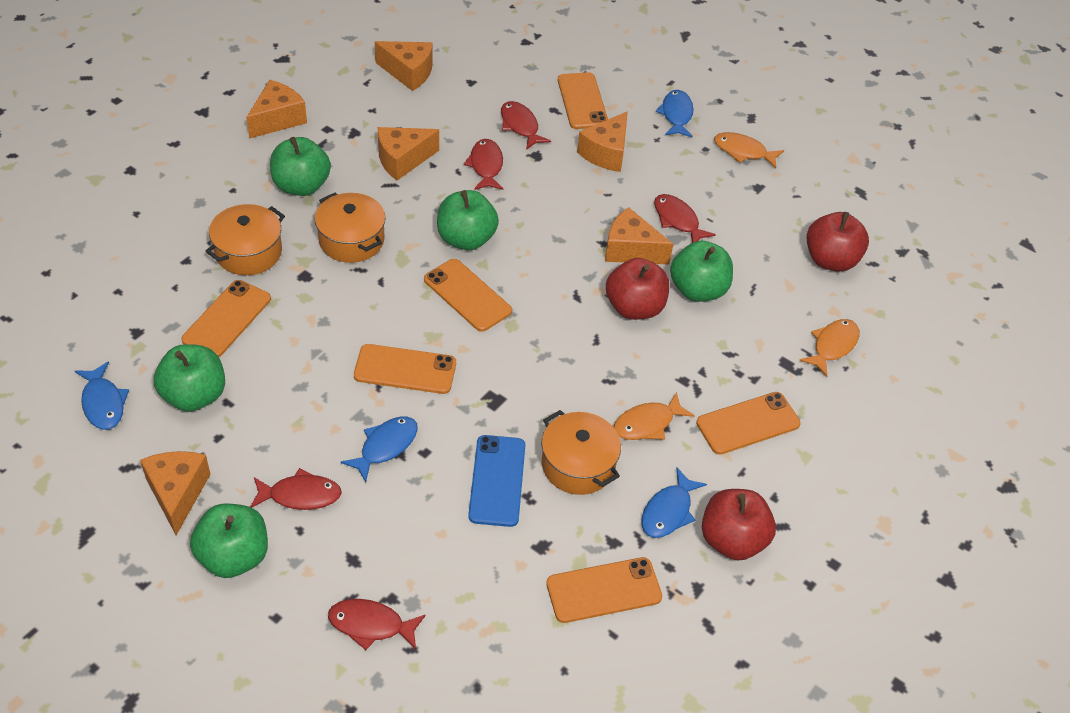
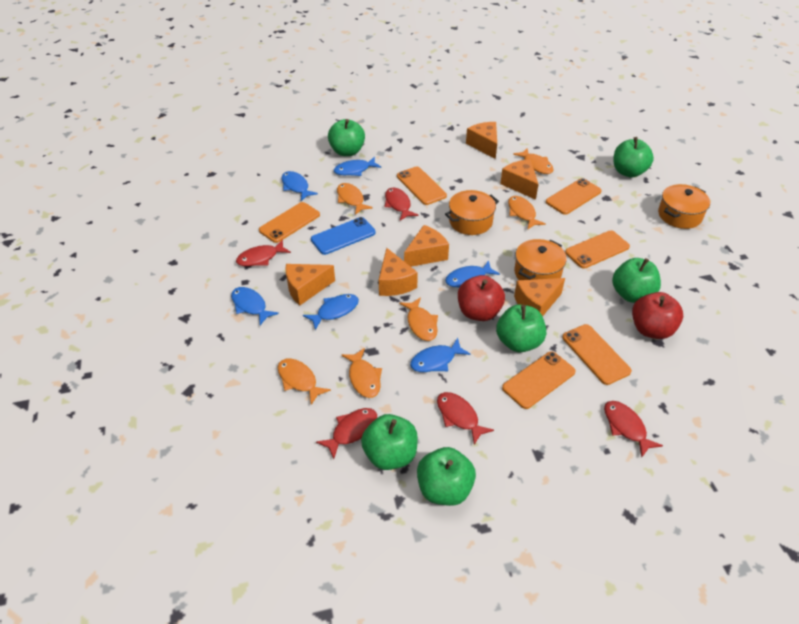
blue fish: [75,361,129,430] [341,416,418,482] [642,468,707,538] [656,90,693,137] = 4 -> [231,287,279,325] [282,171,318,201] [303,294,359,330] [334,157,381,176] [410,338,470,372] [445,260,500,287] = 6
green apple: [154,344,225,412] [190,503,268,578] [270,137,331,196] [437,190,499,250] [670,241,733,302] = 5 -> [328,119,365,156] [361,414,418,470] [417,447,476,506] [496,305,546,352] [612,258,661,303] [613,137,654,178] = 6
orange fish: [614,392,695,440] [714,132,784,169] [799,319,859,377] = 3 -> [278,358,331,405] [337,183,373,215] [341,348,382,398] [399,297,438,341] [508,196,546,229] [513,148,554,174] = 6
red apple: [606,258,669,320] [702,489,776,561] [807,212,869,272] = 3 -> [458,275,505,321] [632,292,683,339] = 2

